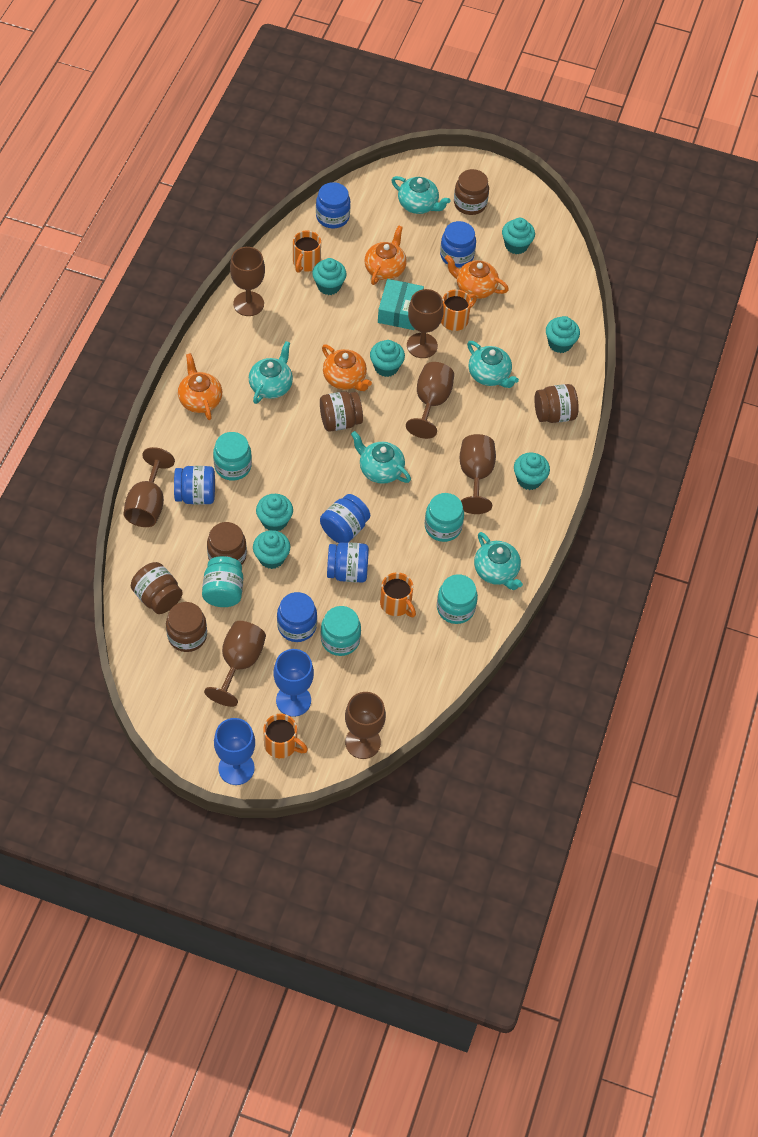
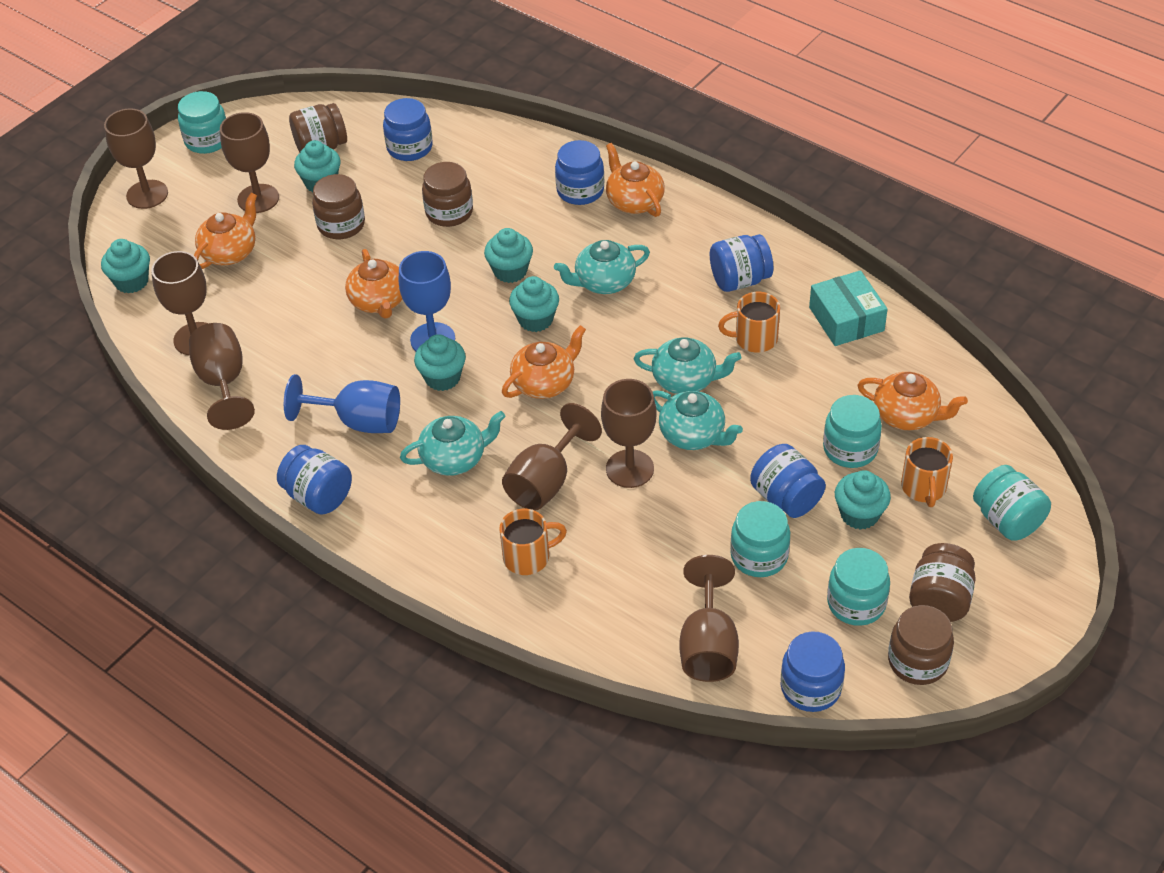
brown jar: [131,562,183,614] [166,602,207,652] [207,522,247,565] [320,391,363,431] [454,169,489,215] [535,384,579,423] = 6 -> [289,103,347,152] [312,174,365,239] [422,162,473,227] [888,605,954,685] [909,543,976,622] = 5
orange mug: [263,714,308,758] [293,230,321,273] [380,572,416,617] [441,289,477,331] = 4 -> [499,509,567,575] [718,292,780,353] [901,437,953,507] = 3
orange teapot: [178,353,222,420] [322,344,372,391] [364,225,407,285] [445,255,509,299] = 4 -> [194,193,257,269] [345,249,403,319] [502,325,586,399] [606,143,665,217] [857,372,968,430] = 5
turquoise cupcake: [253,530,290,569] [256,494,293,531] [312,258,346,295] [370,340,405,377] [502,218,535,254] [514,453,550,490] [546,316,580,353] = 7 -> [101,239,150,293] [294,140,340,192] [414,334,466,391] [484,228,533,283] [509,276,559,332] [835,470,891,530] = 6
turquoise teapot: [249,341,293,404] [351,431,411,484] [391,176,451,214] [467,341,519,388] [474,532,523,590] = 5 -> [400,411,505,476] [554,240,650,294] [634,337,741,394] [652,390,743,450] = 4

